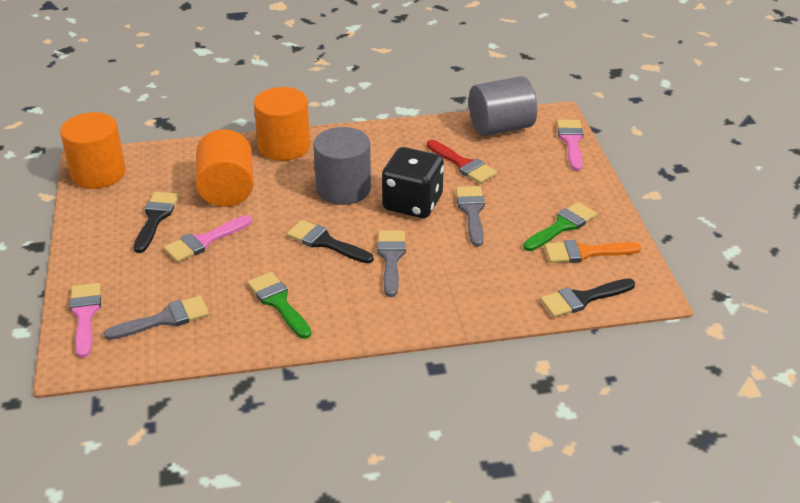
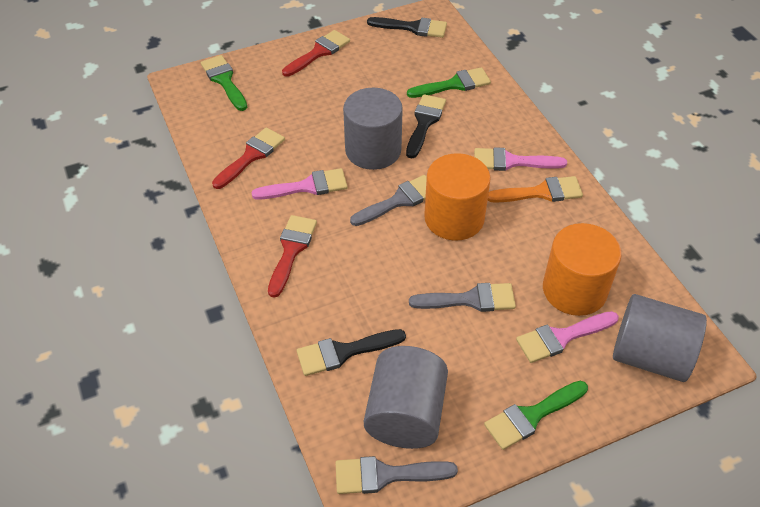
black dice: [382,147,444,218] = 1 -> none = 0
green brush: [248,272,311,339] [523,202,597,251] = 2 -> [201,55,248,111] [407,67,491,98] [484,381,588,450] = 3
grey cylinder: [313,127,371,205] [469,76,537,136] = 2 -> [343,88,403,170] [364,346,448,449] [613,294,707,382] = 3
orange cylinder: [60,112,126,189] [196,129,254,207] [254,87,310,161] = 3 -> [424,153,491,241] [543,223,621,316] = 2
red brush: [427,140,497,184] = 1 -> [212,127,285,189] [268,215,317,298] [282,30,350,77] = 3

